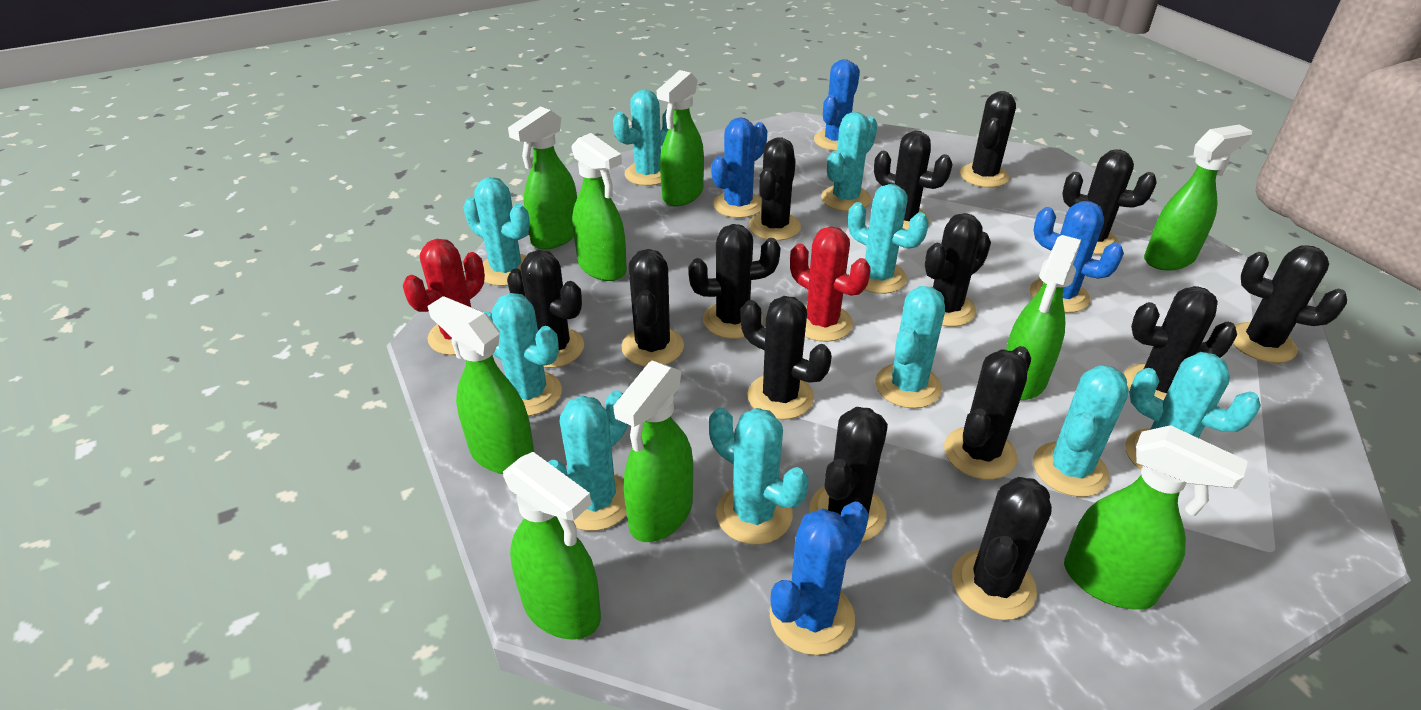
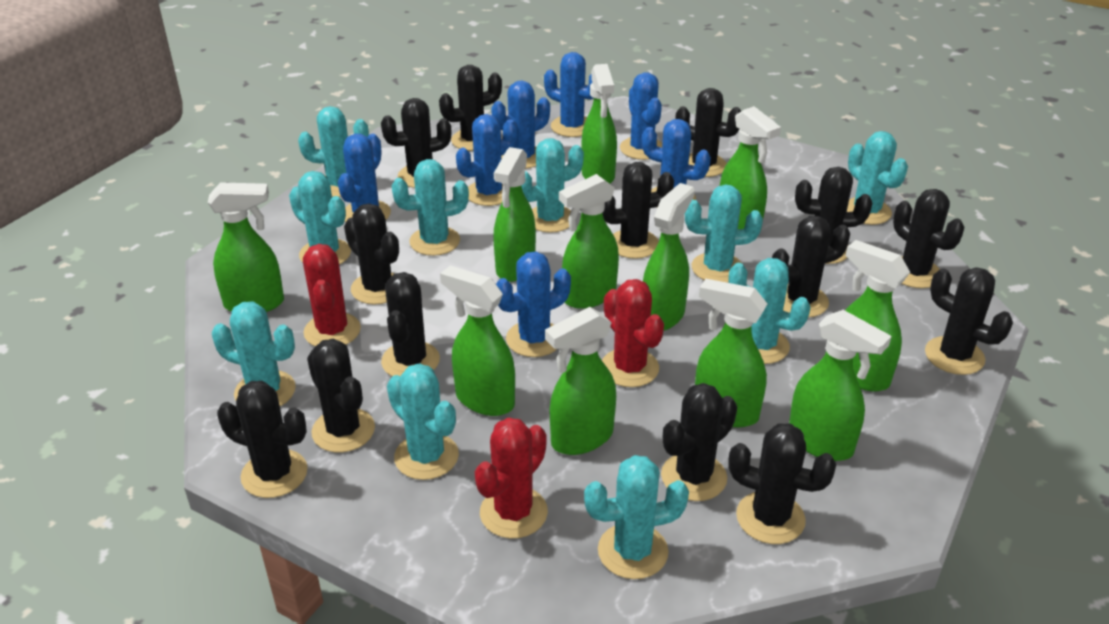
blue cactus: [711,117,767,218] [770,502,869,655] [814,59,860,151] [1030,201,1124,313] = 4 -> [338,134,391,222] [456,114,517,206] [491,81,550,169] [496,252,571,357] [544,52,594,137] [620,72,662,160] [642,119,711,208] = 7
green spray bottle: [427,296,534,474] [503,452,601,640] [508,106,577,250] [572,133,627,281] [613,361,693,542] [657,70,704,206] [1006,235,1081,400] [1064,425,1248,610] [1144,125,1252,271] = 9 -> [208,182,284,312] [440,266,515,416] [493,147,536,282] [545,307,616,455] [559,174,619,309] [581,64,617,184] [643,183,695,331] [695,279,767,427] [720,106,781,229] [789,310,891,461] [845,240,910,391] = 11
red cactus: [403,239,485,355] [790,226,871,342] = 2 -> [303,244,361,346] [475,417,548,539] [602,279,664,387] = 3

